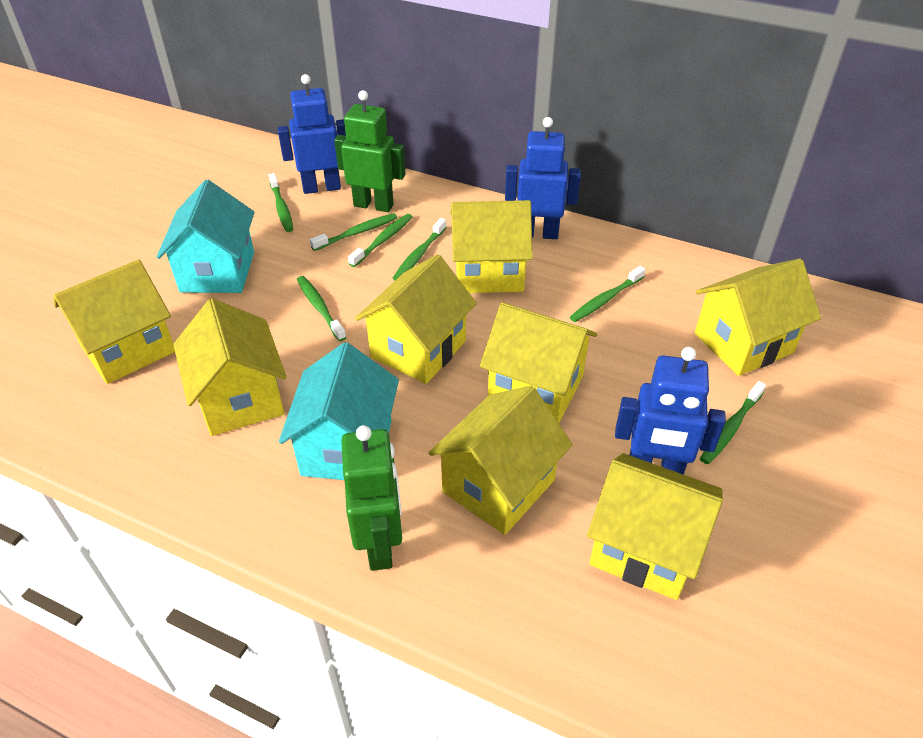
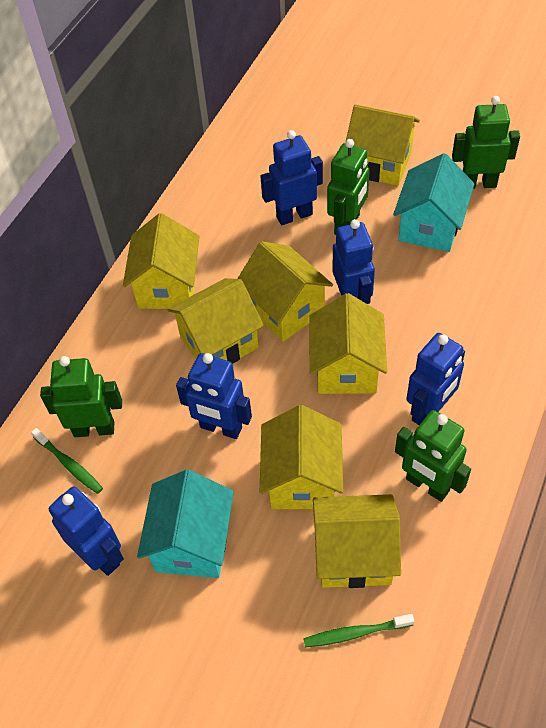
blue robot: [277,74,346,194] [505,117,581,239] [615,347,726,475] = 3 -> [49,486,124,576] [176,353,252,439] [260,130,323,225] [332,219,375,304] [406,333,465,425] = 5
green robot: [334,90,405,212] [341,425,402,571] = 2 -> [40,356,122,437] [327,139,370,235] [395,410,471,502] [452,96,520,189] = 4
green toothbrush: [269,173,293,232] [297,276,346,341] [310,213,397,251] [348,214,413,267] [393,218,447,280] [570,266,646,322] [700,381,766,464] = 7 -> [31,428,103,494] [303,614,414,647] = 2
yellow house: [53,259,175,384] [173,299,286,436] [355,254,477,384] [429,386,572,535] [450,200,533,293] [480,302,597,423] [587,453,723,600] [695,259,821,376] = 8 -> [123,213,199,309] [167,278,264,364] [237,241,333,342] [260,405,343,509] [309,293,387,394] [313,494,401,588] [346,104,420,186] = 7

